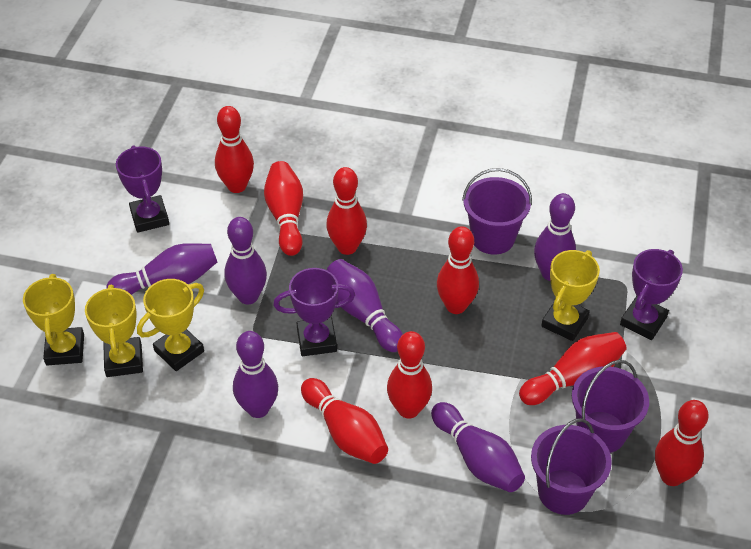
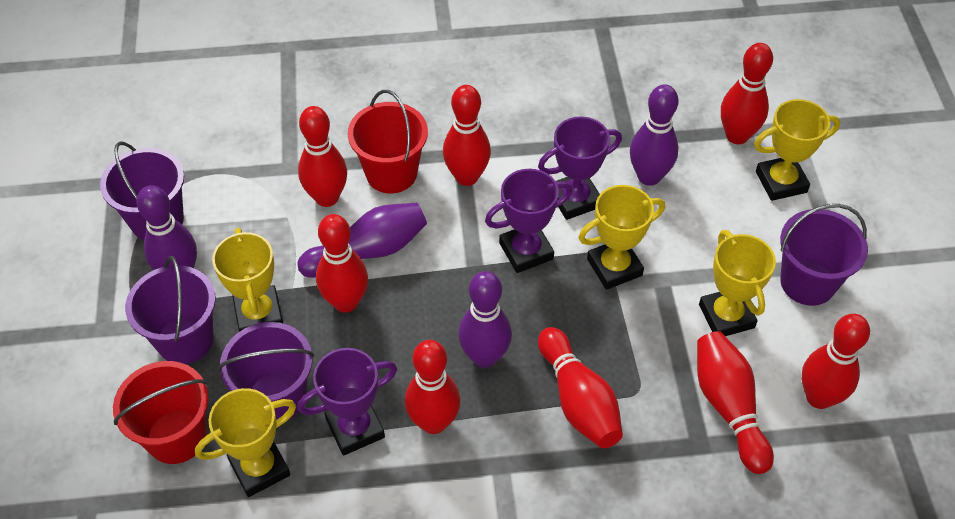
purple bowling pin: [106,243,217,295] [224,217,267,304] [233,331,278,418] [327,259,403,352] [431,402,525,492] [534,193,576,281] = 6 -> [136,185,197,270] [297,203,427,278] [458,271,512,368] [630,84,679,186] = 4
purple bucket: [462,168,532,255] [531,418,612,515] [572,360,649,453] = 3 -> [100,142,184,240] [125,256,216,364] [218,322,314,420] [780,204,868,306] = 4
red bucket: none = 0 -> [113,361,209,464] [348,90,428,193] = 2
yellow trophy: [23,274,84,365] [85,285,143,377] [137,279,204,371] [541,250,600,341] = 4 -> [195,388,296,497] [212,228,283,332] [578,185,665,290] [699,230,776,336] [754,99,840,201] = 5

